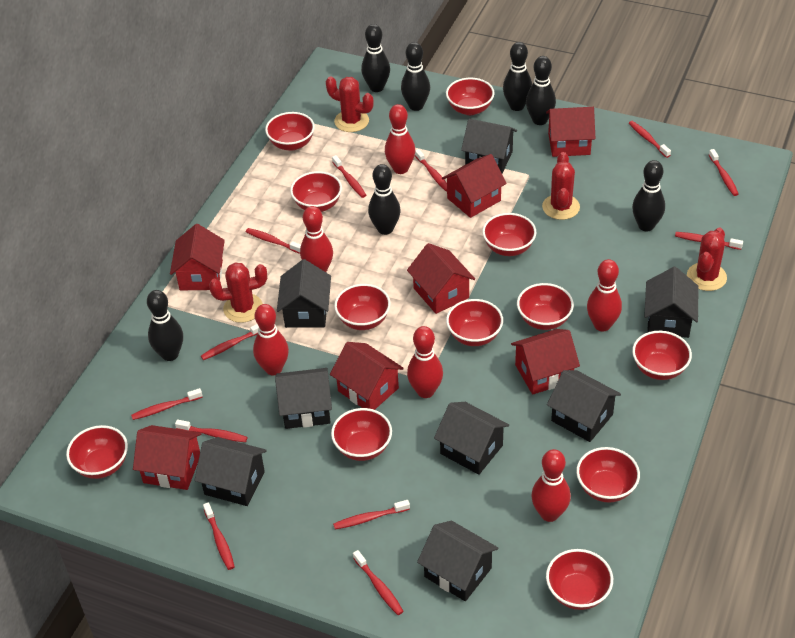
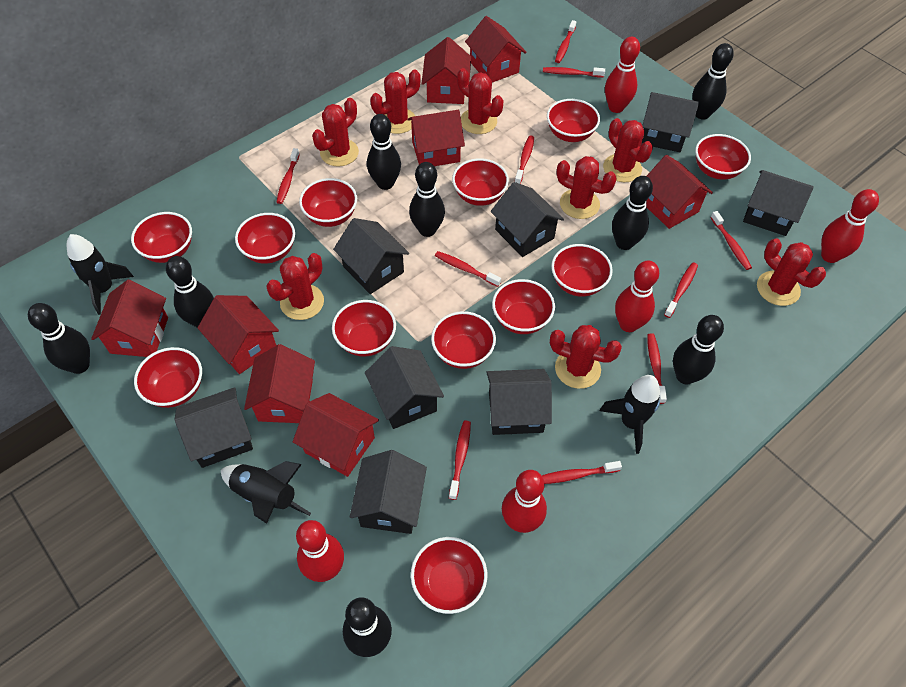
black bowling pin: [147,290,183,361] [361,24,390,92] [368,164,401,235] [401,42,430,111] [503,42,532,111] [526,56,556,125] [632,160,665,231] = 7 -> [28,303,90,374] [166,256,214,328] [343,597,392,657] [367,114,401,190] [409,162,445,237] [612,176,653,250] [673,315,724,384] [692,43,734,120] = 8
black rocket: none = 0 -> [67,234,134,315] [221,461,311,524] [599,375,660,454] = 3
red bowling pin: [253,304,289,375] [300,206,333,272] [385,104,415,174] [407,326,443,398] [531,449,571,522] [587,259,622,332] = 6 -> [296,520,344,582] [502,470,547,533] [605,37,640,113] [615,261,659,332] [821,189,879,263] = 5
red cactus: [209,262,267,323] [326,76,374,132] [542,152,580,220] [687,227,727,291] = 4 -> [266,253,324,320] [312,98,359,167] [370,69,421,134] [457,68,504,134] [550,325,622,389] [557,156,617,219] [603,118,653,182] [757,239,826,306] = 8
red house: [133,425,201,490] [170,224,225,290] [330,342,404,410] [407,243,475,314] [442,154,507,218] [511,329,580,395] [546,107,596,157] = 7 -> [91,280,168,357] [198,295,279,374] [244,344,315,423] [293,393,379,477] [408,110,465,166] [422,37,471,104] [465,16,526,83] [646,155,713,229] = 8
red toothbrush: [131,388,203,420] [175,420,247,442] [201,324,259,360] [203,502,235,570] [246,228,301,254] [332,155,366,198] [333,500,410,529] [353,550,404,615] [415,149,447,191] [629,121,671,158] [675,232,743,250] [709,149,739,196] = 12 -> [277,148,300,204] [435,251,501,287] [449,421,471,500] [515,136,534,184] [542,461,622,484] [543,67,605,77] [555,20,576,63] [647,333,667,404] [664,262,698,318] [710,211,752,270] = 10

